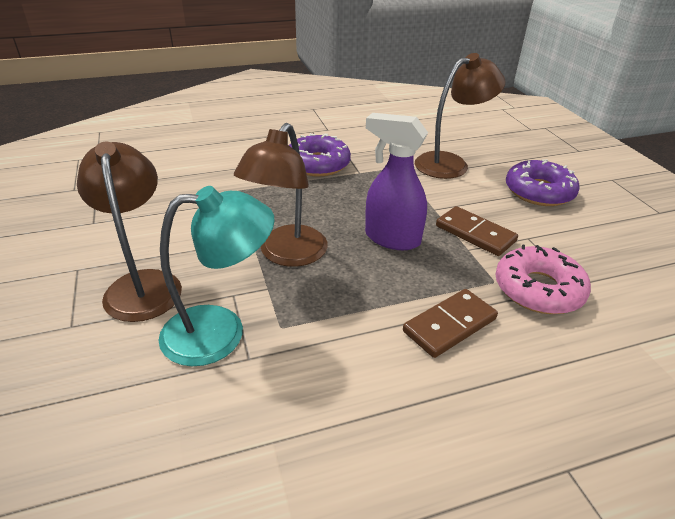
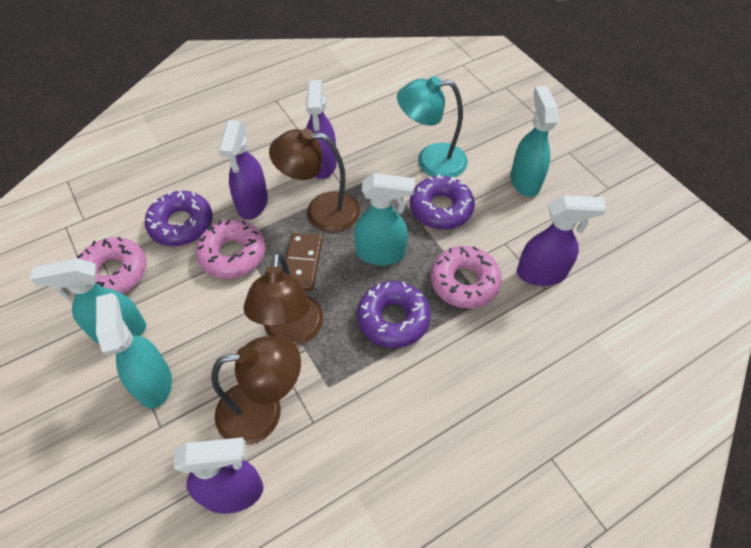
brown domino: [403,289,498,358] [436,206,518,256] = 2 -> [283,233,323,291] = 1
pink donut: [495,244,591,314] = 1 -> [76,237,146,294] [196,220,265,279] [431,246,502,309] = 3
purple donut: [289,133,351,177] [506,159,580,206] = 2 -> [145,190,213,246] [357,281,431,348] [410,174,475,230] = 3
purple spray bottle: [365,113,428,250] = 1 -> [174,437,263,514] [219,120,268,220] [306,80,337,179] [517,195,606,286] = 4
turquoise spray bottle: none = 0 -> [30,258,146,344] [96,293,172,409] [354,173,415,265] [511,86,558,197] = 4

